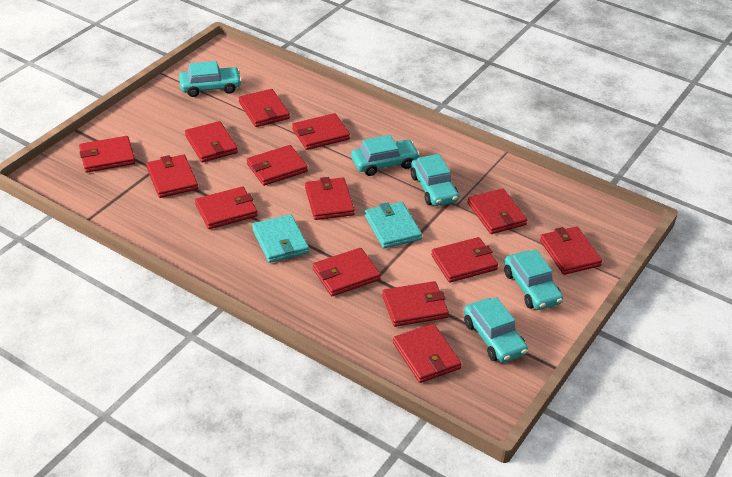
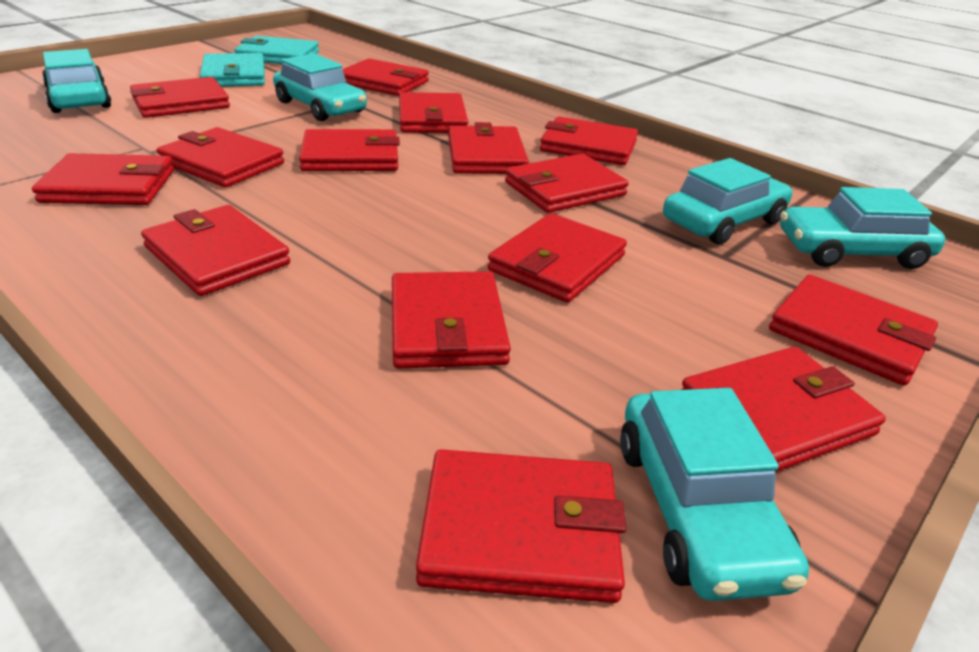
red wallet: [79,136,135,173] [146,154,198,198] [185,121,238,162] [195,186,258,229] [239,89,290,127] [247,145,308,186] [292,113,350,150] [305,177,355,220] [313,248,381,296] [382,281,449,327] [393,323,462,383] [431,237,498,283] [468,188,527,234] [540,226,602,275] = 14 -> [32,153,174,205] [130,77,230,118] [141,205,290,296] [157,127,284,187] [299,129,400,171] [343,58,429,96] [392,271,511,369] [399,92,468,133] [416,449,626,603] [448,122,529,174] [488,213,627,303] [505,154,629,213] [540,117,638,165] [681,347,886,472] [769,274,938,386] = 15

